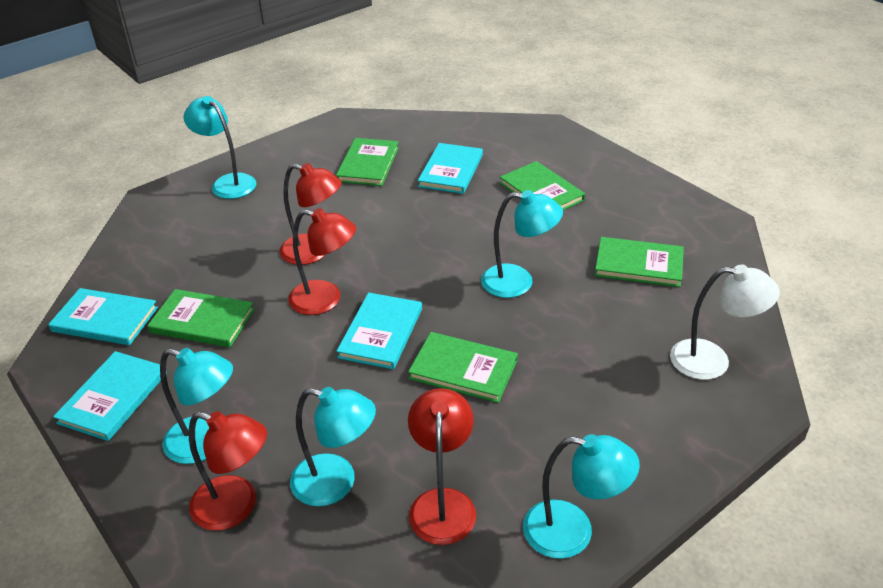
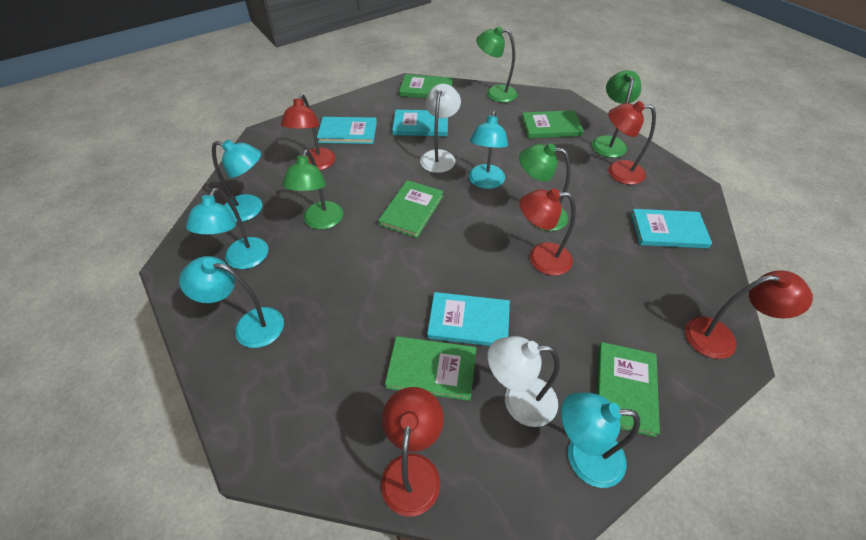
green lamp: none = 0 -> [282,150,343,229] [476,26,517,103] [519,143,571,231] [592,70,641,158] = 4
red lamp: [189,411,267,531] [279,163,342,265] [288,208,356,315] [408,388,476,545] = 4 -> [281,94,336,170] [381,387,444,516] [520,188,576,276] [608,101,656,185] [685,270,813,359] = 5
white lamp: [670,264,780,380] = 1 -> [420,84,461,173] [488,336,560,427] = 2

